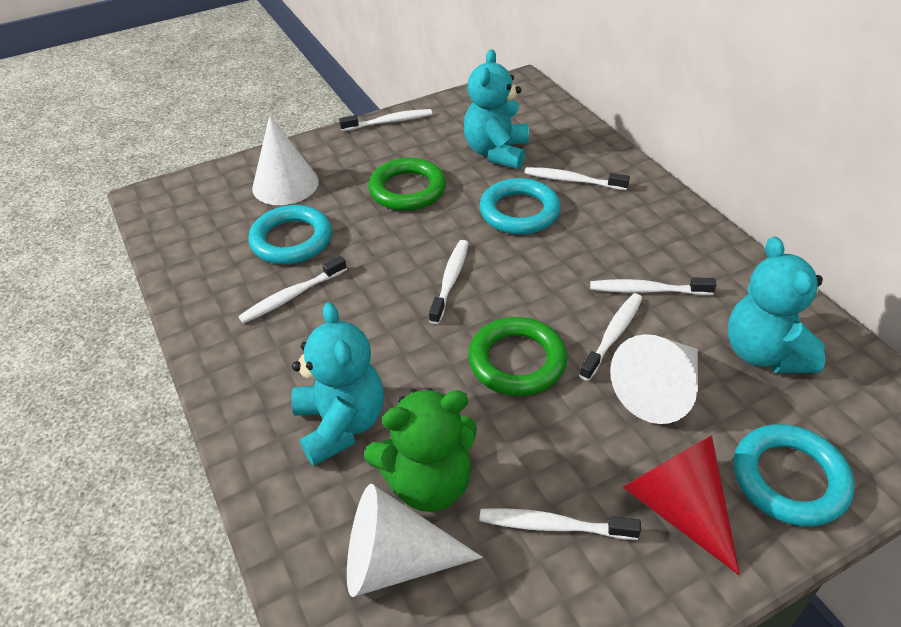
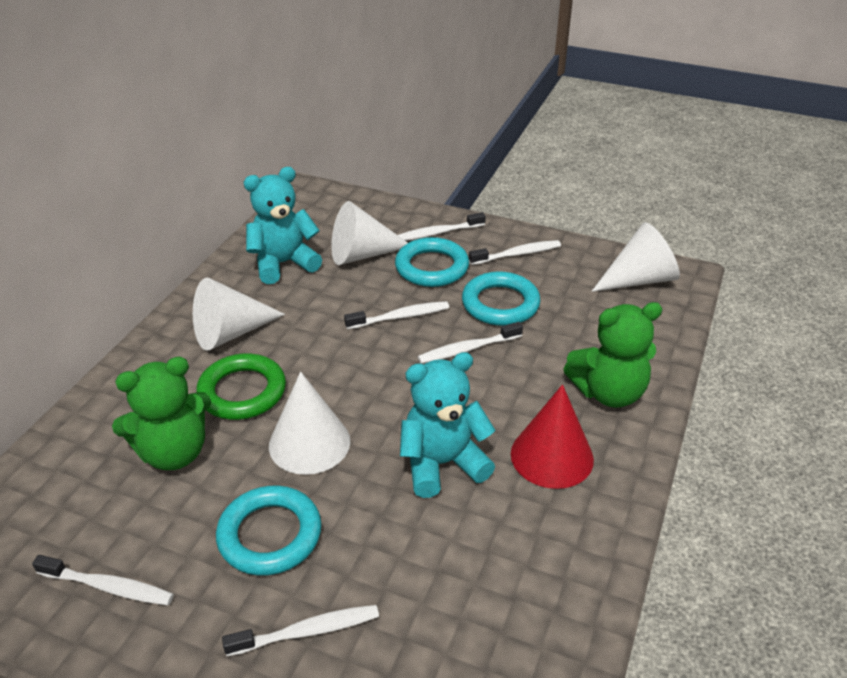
green ring: [369,158,446,211] [468,317,567,396] = 2 -> [196,353,286,420] = 1
green teddy bear: [364,389,477,512] = 1 -> [112,357,211,470] [563,302,662,408] = 2
turquoise teddy bear: [291,302,384,466] [464,49,529,169] [728,237,825,373] = 3 -> [244,167,322,284] [400,352,495,498] = 2
white cone: [252,115,319,205] [347,484,483,597] [610,334,698,424] = 3 -> [193,278,285,351] [269,371,350,475] [331,201,408,265] [591,222,680,292] = 4
white toothbrush: [238,256,347,324] [339,109,432,131] [429,240,469,324] [479,508,641,540] [525,167,630,191] [579,293,643,381] [590,277,717,295] = 7 -> [32,555,174,605] [222,605,379,656] [344,301,449,329] [398,212,486,241] [418,322,523,364] [469,240,561,265] = 6

